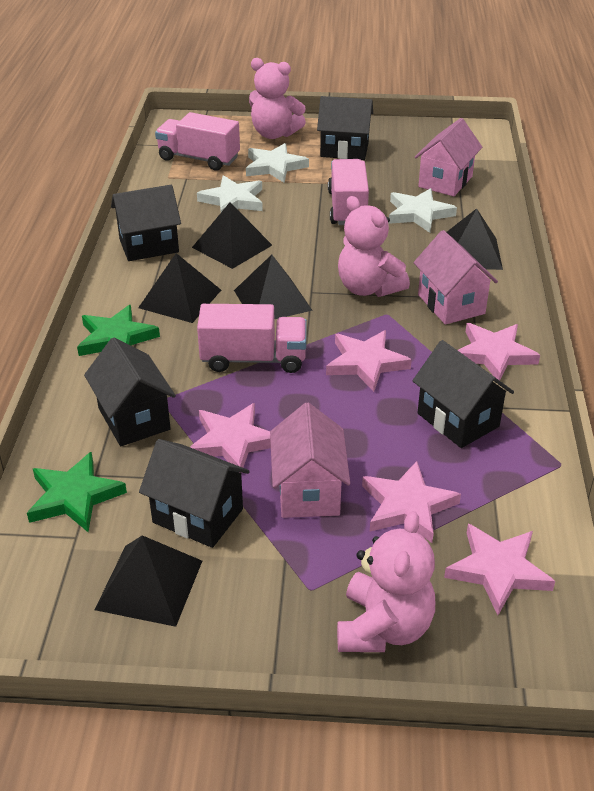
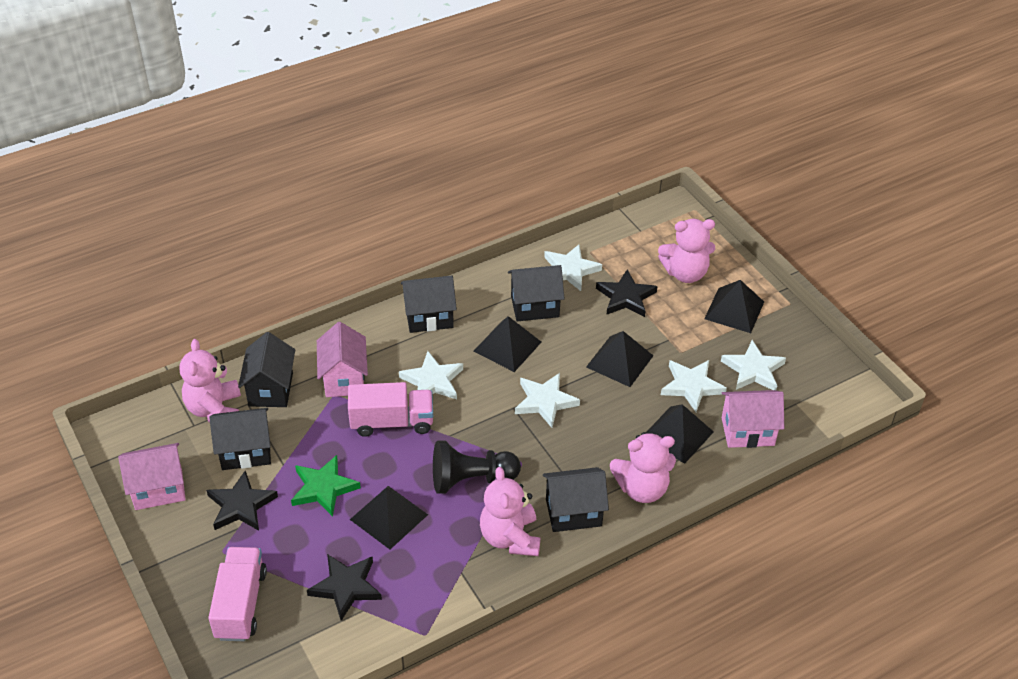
black pawn: none = 0 -> [433,441,521,494] = 1
black star: none = 0 -> [206,471,278,531] [307,554,382,621] [596,269,658,317] = 3
green star: [27,452,127,532] [77,305,160,356] = 2 -> [291,455,361,517] = 1
pink star: [190,403,271,473] [326,330,412,392] [362,461,461,543] [444,524,555,615] [458,323,540,381] = 5 -> none = 0
pink teddy bear: [249,58,306,139] [337,511,435,652] [338,196,410,297] = 3 -> [180,339,241,423] [480,467,540,556] [610,432,676,503] [658,219,715,283] = 4
pink truck: [155,112,240,171] [197,304,307,373] [328,159,369,225] = 3 -> [208,547,267,641] [348,382,433,437] = 2
white star: [197,175,263,212] [246,143,309,183] [389,188,457,233] = 3 -> [399,351,463,399] [515,373,580,428] [544,244,602,291] [661,360,727,412] [721,340,786,390] = 5

